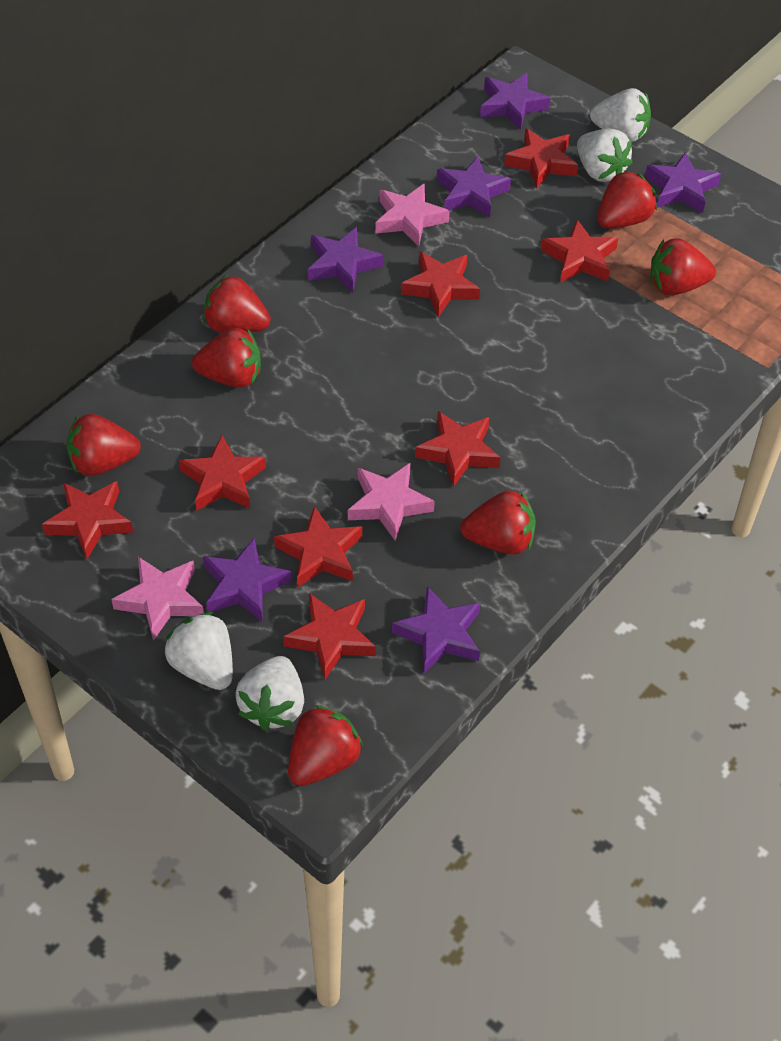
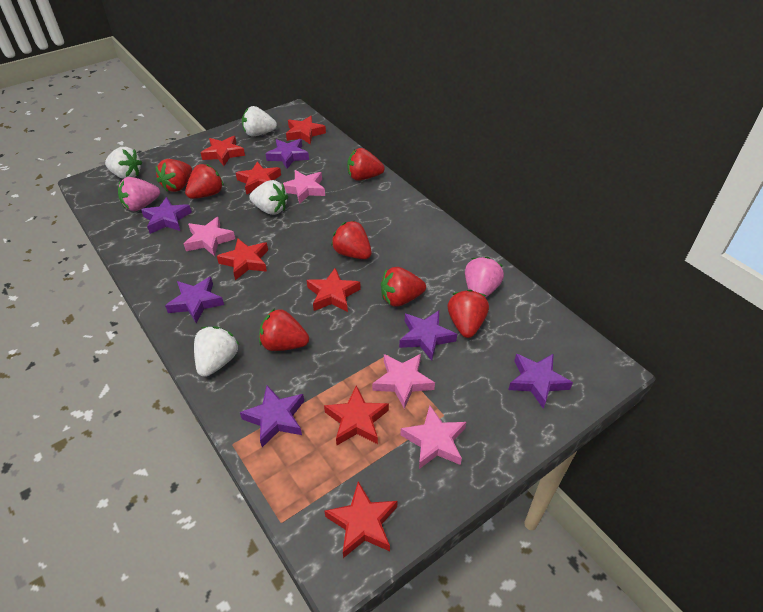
pink star: [111,557,204,641] [348,462,435,541] [375,183,450,246] = 3 -> [184,217,235,256] [283,170,325,204] [372,354,435,409] [400,406,466,469] = 4
pink strawberry: none = 0 -> [118,177,160,211] [465,257,504,298] = 2
red star: [42,481,133,559] [179,435,266,511] [274,506,362,587] [283,593,376,679] [401,252,480,318] [415,411,501,487] [504,128,578,189] [541,220,618,283] = 8 -> [201,136,245,166] [217,238,268,280] [236,162,281,195] [286,116,326,144] [307,268,361,312] [324,385,389,445] [325,482,398,558] = 7

